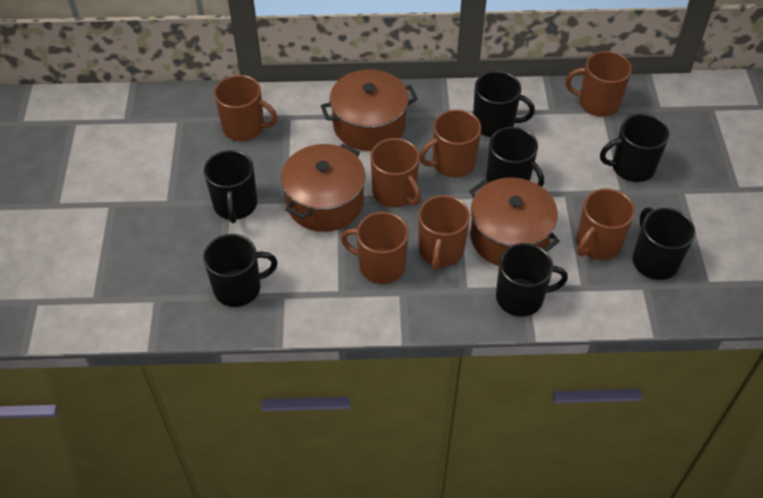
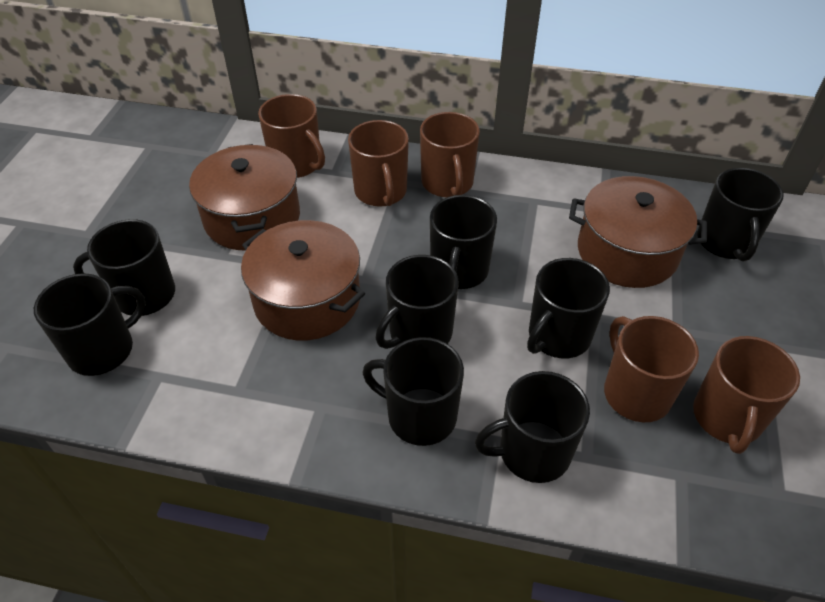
black mug: [203,234,278,307] [204,150,257,223] [473,71,535,137] [486,127,544,187] [496,243,568,316] [600,114,669,182] [633,207,695,280] = 7 -> [34,273,146,376] [73,219,175,316] [362,337,464,446] [376,255,458,349] [430,195,497,289] [475,371,590,483] [527,258,610,359] [697,168,784,261] = 8
brown mug: [214,75,278,141] [341,212,409,284] [370,138,421,207] [419,109,481,178] [419,195,470,270] [565,51,632,117] [576,189,635,260] = 7 -> [258,94,325,178] [348,120,409,207] [420,112,480,198] [604,316,699,422] [693,336,800,454] = 5

